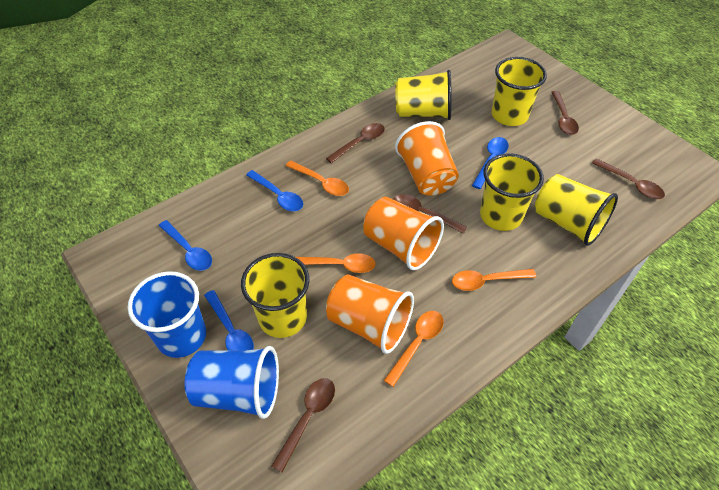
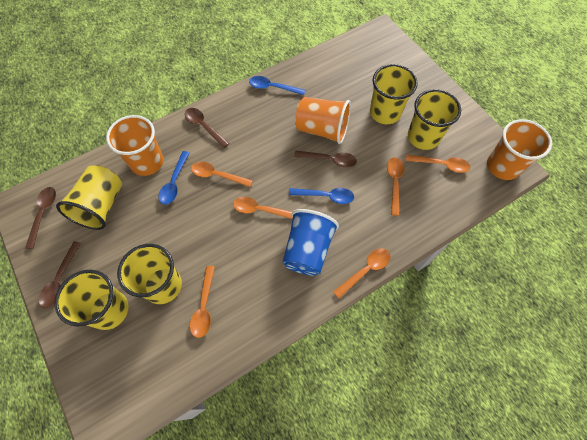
blue cup: [128,271,206,358] [185,346,279,419] = 2 -> [283,209,339,276] = 1
blue spoon: [159,220,212,271] [204,290,254,351] [246,170,303,211] [472,137,509,189] = 4 -> [159,151,189,204] [249,76,305,95] [289,188,354,204] = 3
brown spoon: [272,378,335,472] [326,123,385,163] [393,194,467,234] [551,91,579,135] [592,158,665,199] = 5 -> [25,187,56,249] [39,241,81,308] [185,108,229,148] [294,151,357,168] = 4
orange spoon: [286,161,349,196] [296,253,376,273] [383,311,444,387] [452,269,536,291] = 4 -> [190,266,215,338] [191,162,253,187] [233,197,293,219] [333,248,390,298] [387,157,405,216] [406,155,470,173] = 6

